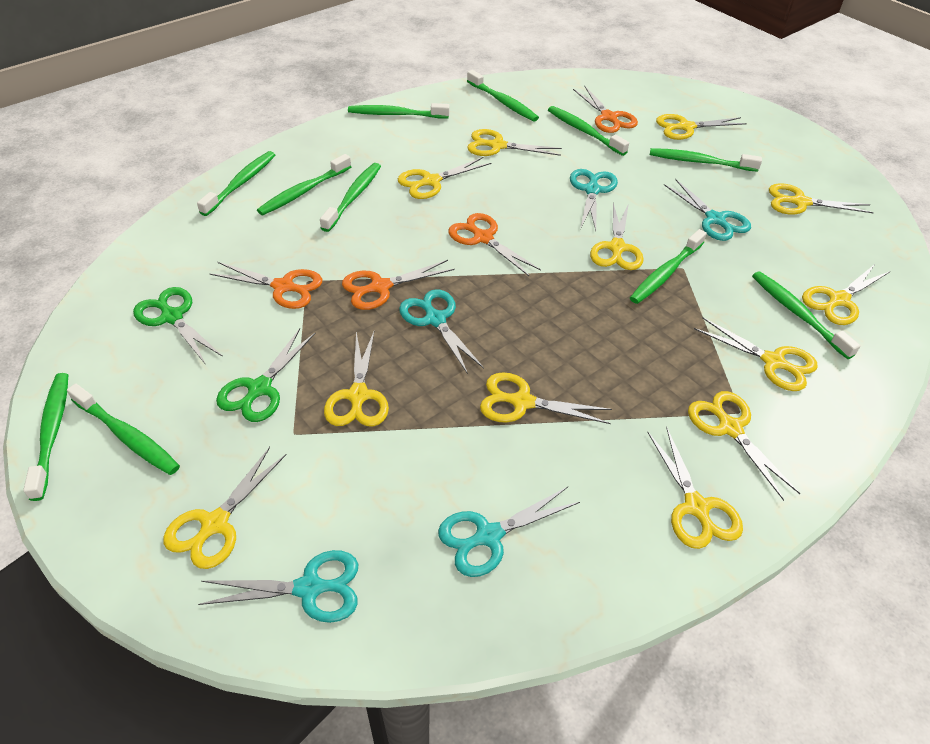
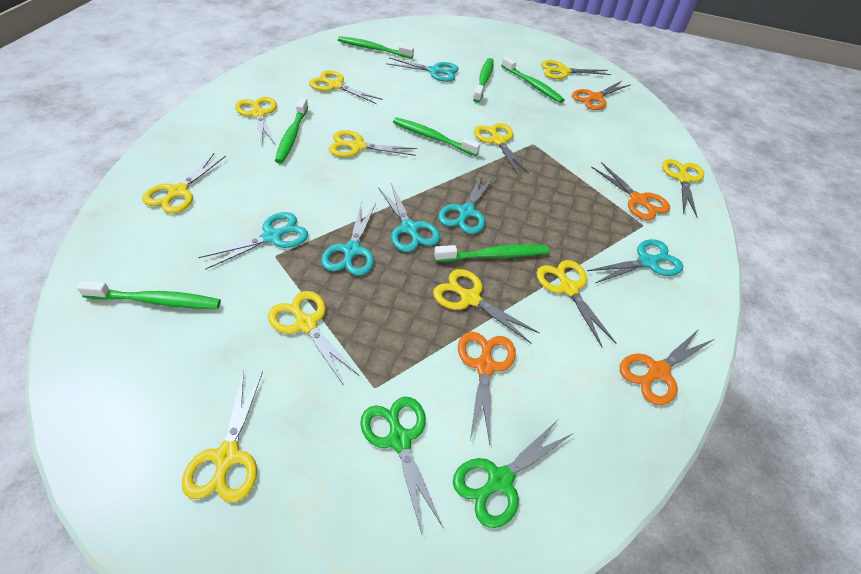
green toothbrush: [23,373,68,501] [67,384,180,475] [197,151,275,216] [257,154,351,215] [320,163,381,232] [348,103,450,118] [467,70,539,122] [548,106,629,156] [630,229,707,304] [650,148,762,172] [752,271,861,359] = 11 -> [77,280,221,309] [275,97,308,164] [338,36,414,59] [393,118,480,156] [434,244,549,262] [473,58,494,103] [501,56,565,103] = 7
turquoise scissors: [198,550,358,623] [399,289,484,374] [438,487,580,577] [570,169,618,231] [664,179,751,241] = 5 -> [198,212,308,270] [321,202,376,276] [378,183,440,252] [386,57,459,82] [438,173,494,234] [587,239,683,283] = 6
yellow scissors: [163,447,287,569] [324,332,389,427] [398,157,491,199] [467,129,562,156] [480,372,612,424] [590,203,644,270] [647,426,743,549] [656,114,747,140] [688,391,800,501] [694,317,818,391] [769,183,874,215] [802,263,891,325] = 12 -> [142,153,226,214] [182,370,263,502] [235,97,277,145] [268,291,360,384] [309,70,383,104] [329,130,417,157] [433,269,540,343] [474,123,530,175] [537,260,617,347] [541,60,611,79] [662,159,704,217] = 11

